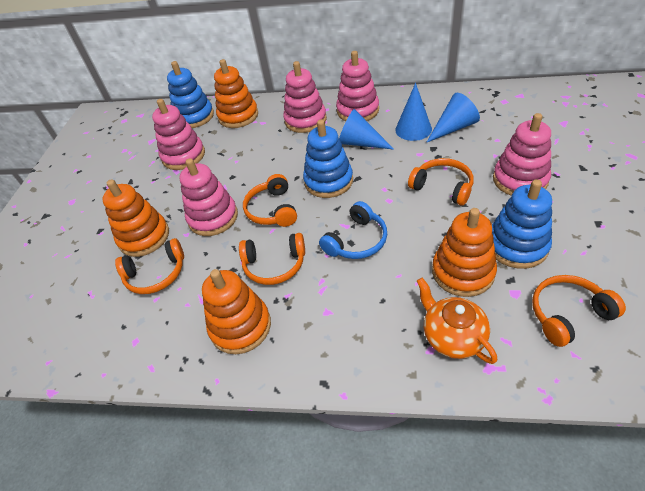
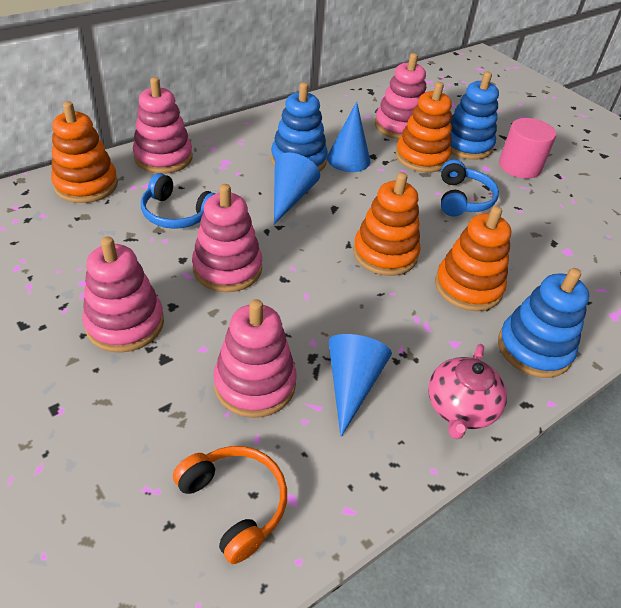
blue headphones: [319,201,387,259] = 1 -> [141,173,216,229] [441,160,499,216] = 2
orange headphones: [115,238,184,294] [239,233,305,285] [243,174,297,227] [408,158,474,205] [532,275,626,347] = 5 -> [173,446,287,564] = 1
orange teapot: [417,278,497,364] = 1 -> none = 0
pink cylinder: none = 0 -> [499,118,556,179] = 1
pink teapot: none = 0 -> [428,344,507,439] = 1

